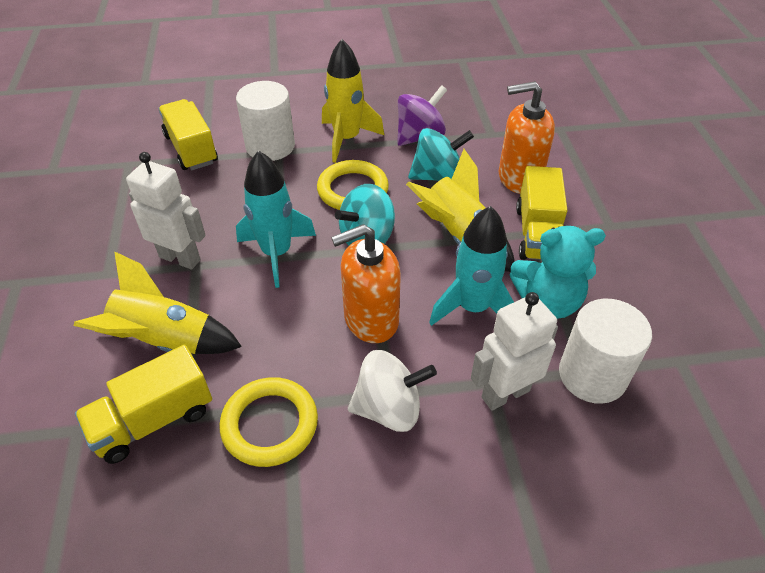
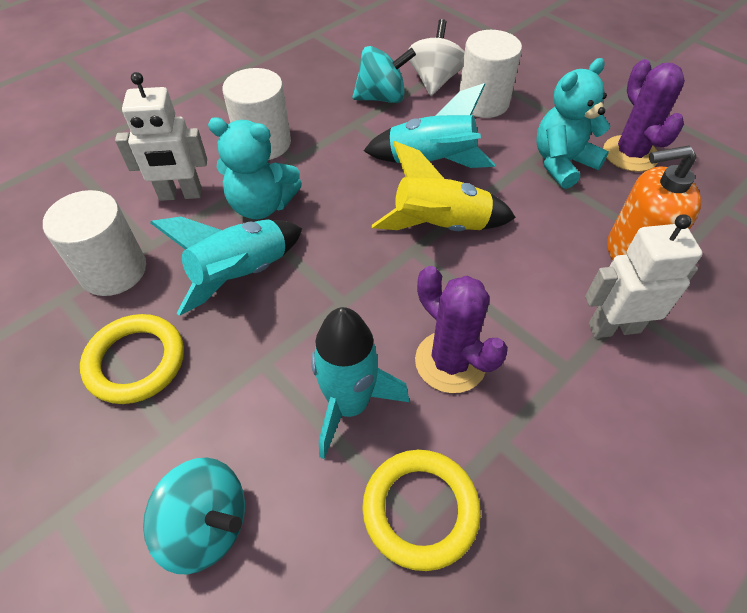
orange soap dispenser: [331,224,401,343] [499,81,555,194] = 2 -> [607,145,701,260] = 1
purple cactus: none = 0 -> [415,266,508,393] [603,59,685,172] = 2
purple spinning top: [397,85,447,146] = 1 -> none = 0
turquoise rocket: [236,150,316,288] [429,206,514,326] = 2 -> [150,217,302,316] [311,307,409,459] [363,83,495,168] = 3
turquoise teddy bear: [509,226,606,319] = 1 -> [208,117,302,219] [536,58,610,189] = 2
white cylinder: [236,81,295,161] [559,299,652,404] = 2 -> [43,190,146,296] [222,68,291,160] [459,30,522,118] = 3
yellow rocket: [74,251,242,354] [322,39,384,163] [406,149,515,272] = 3 -> [372,141,516,231] = 1
yellow truck: [75,345,212,464] [158,99,218,170] [516,166,567,260] = 3 -> none = 0

